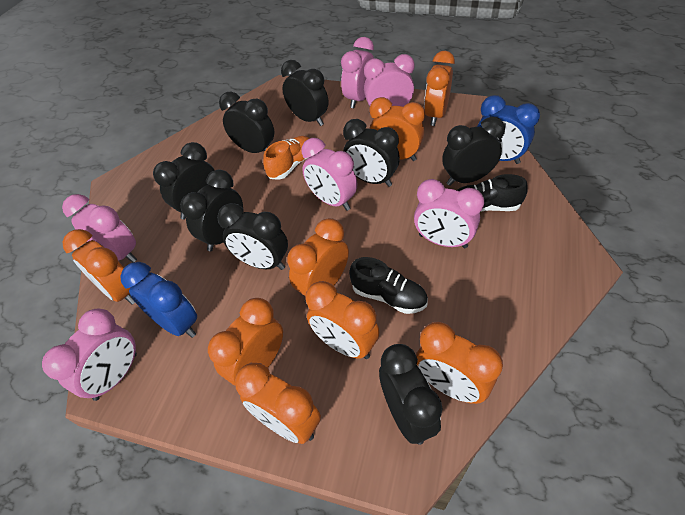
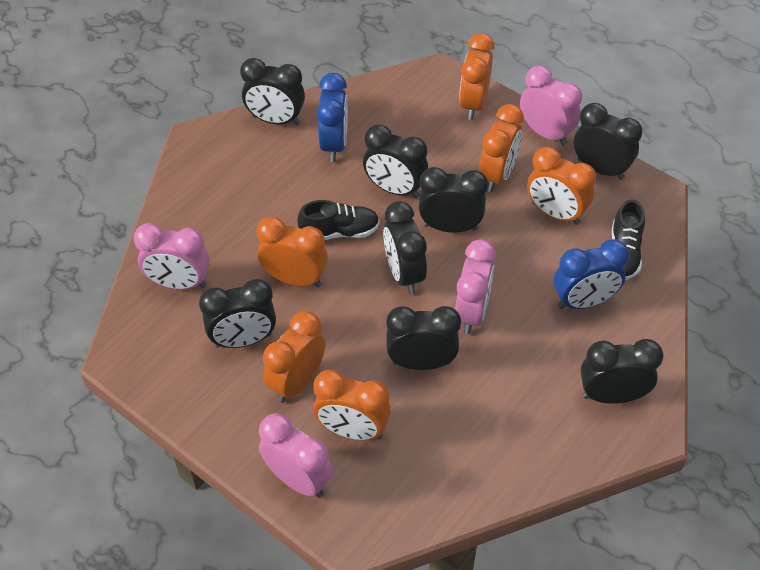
orange clock: [63,229,135,305] [208,298,283,385] [235,363,321,444] [287,218,349,303] [306,281,379,359] [369,97,425,161] [416,322,503,404] [424,51,455,126] = 8 -> [257,216,328,287] [263,311,326,403] [313,370,391,440] [459,33,494,120] [479,104,524,192] [527,147,596,225] = 6
orange shoe: [263,136,310,180] = 1 -> none = 0
pink clock: [42,309,137,401] [62,194,137,263] [301,138,357,211] [341,37,374,108] [364,54,415,114] [414,179,484,248] = 6 -> [134,223,209,290] [259,413,333,498] [455,239,496,334] [520,66,582,145] = 4

